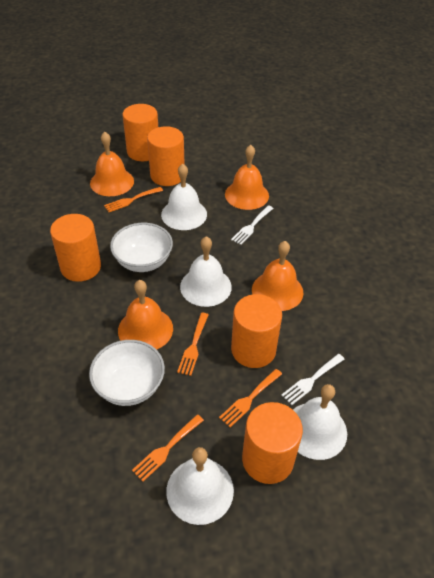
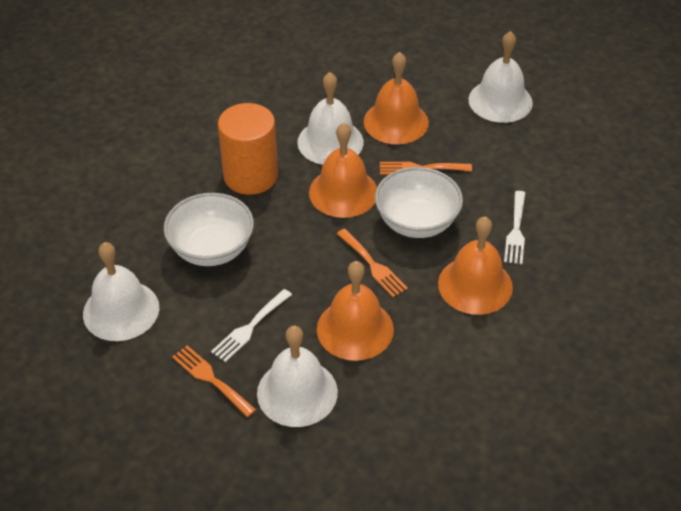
orange cylinder: [50,214,101,282] [122,104,158,161] [147,126,185,186] [231,294,282,368] [242,402,303,484] = 5 -> [218,103,278,195] = 1
orange fork: [104,187,163,212] [132,414,204,481] [177,313,209,376] [219,369,282,427] = 4 -> [172,345,256,417] [337,229,408,297] [380,162,472,175] = 3

